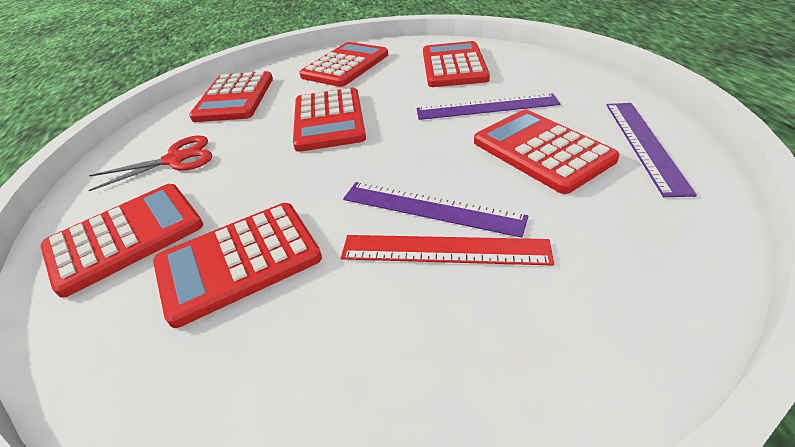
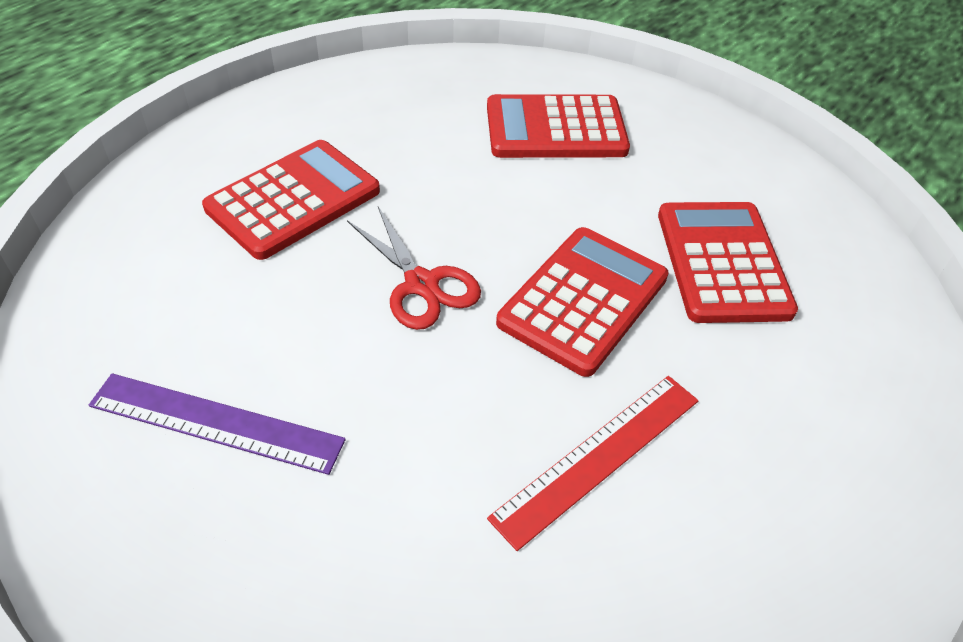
purple ruler: [343,182,529,238] [417,93,560,120] [606,103,697,197] = 3 -> [89,373,346,475] = 1
red calculator: [41,184,203,298] [153,203,322,328] [189,71,273,122] [293,88,366,152] [299,42,388,87] [423,41,490,87] [474,110,620,194] = 7 -> [202,140,380,260] [487,94,630,158] [496,227,669,377] [658,202,798,323] = 4

